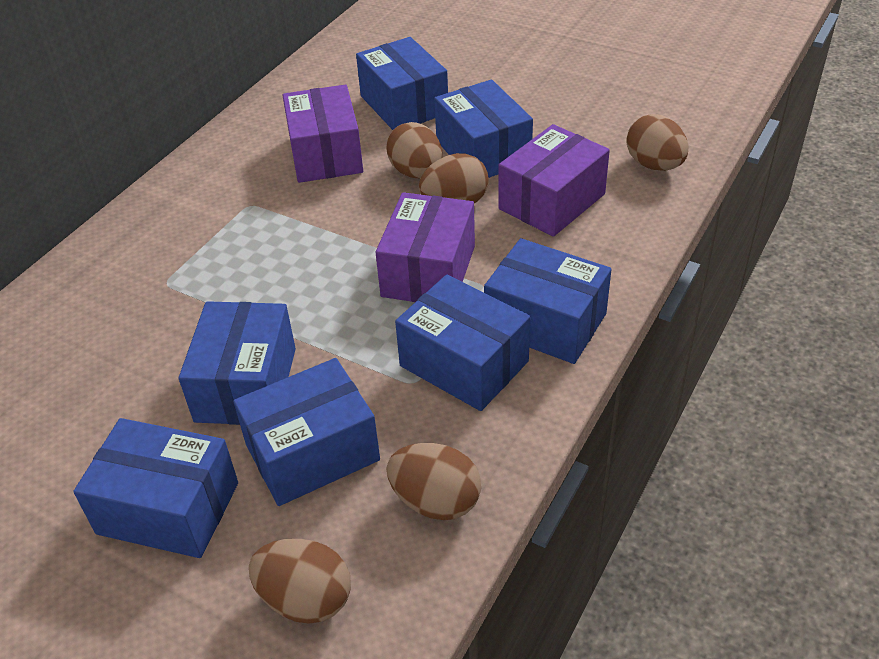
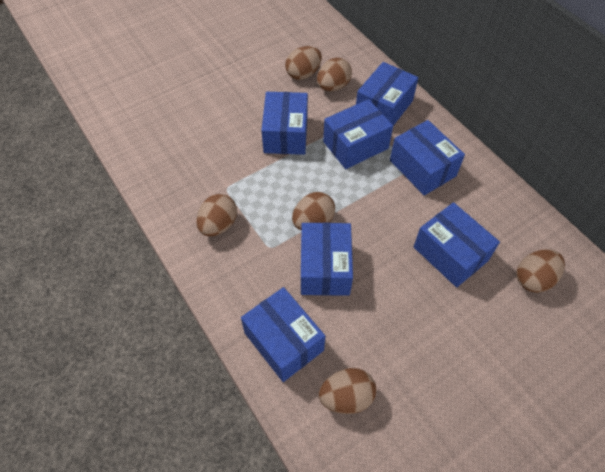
brown egg: [249,539,351,624] [386,122,443,178] [387,443,481,520] [419,153,489,203] [626,114,688,171] = 5 -> [196,194,237,236] [285,46,322,80] [292,192,335,230] [317,58,352,91] [319,368,376,414] [516,249,565,293] = 6
purple box: [282,85,363,183] [375,192,475,302] [498,124,610,237] = 3 -> none = 0

